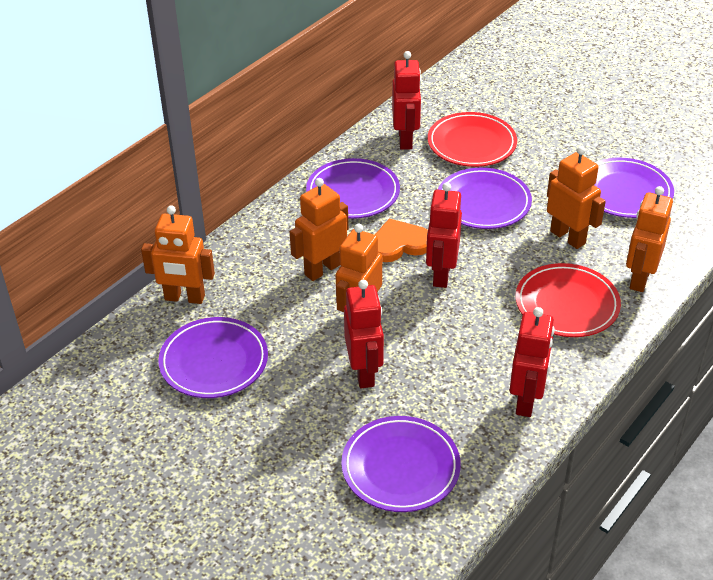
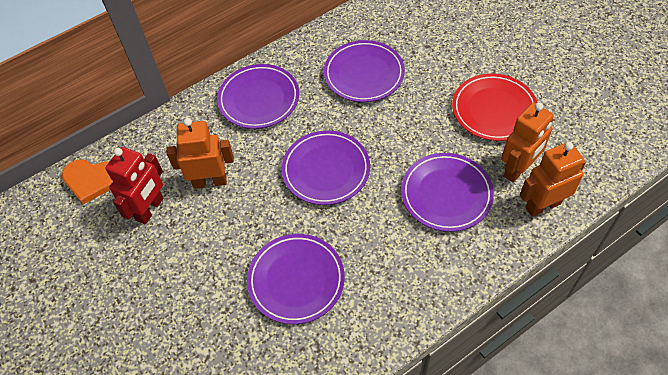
orange robot: [141,205,215,304] [290,178,348,281] [336,224,382,312] [547,146,606,249] [626,186,673,292] = 5 -> [166,118,234,189] [501,102,554,183] [520,142,586,217] = 3
red plate: [428,112,517,167] [516,263,621,337] = 2 -> [452,73,538,141] = 1
red robot: [344,280,384,388] [392,51,421,150] [426,182,462,288] [510,307,555,417] = 4 -> [105,147,164,225] = 1

